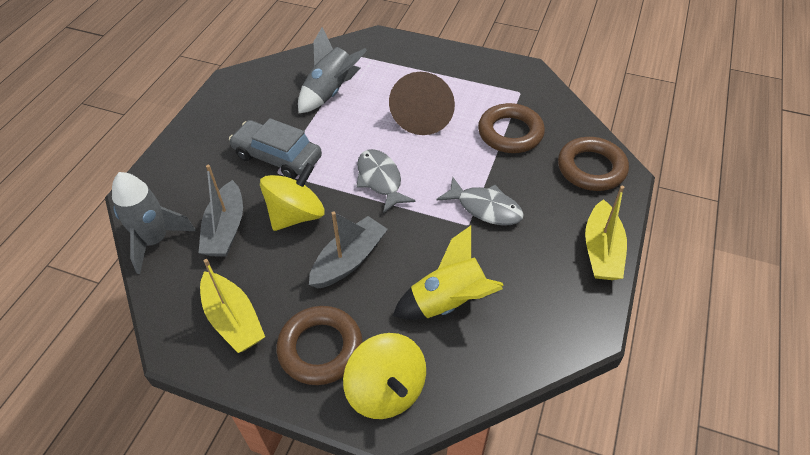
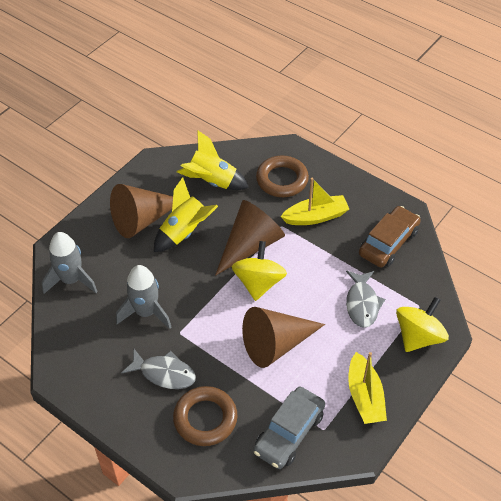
brown car: none = 0 -> [359,206,421,268] = 1
brown cone: [389,72,455,135] = 1 -> [110,184,173,238] [215,200,285,276] [242,307,325,368] = 3
brown ring: [276,306,363,385] [478,103,545,153] [558,137,629,191] = 3 -> [173,386,238,446] [256,156,309,197] = 2
grey boat: [199,165,243,257] [309,211,388,289] = 2 -> none = 0
yellow rocket: [393,226,504,320] = 1 -> [154,177,218,252] [177,130,249,190] = 2

